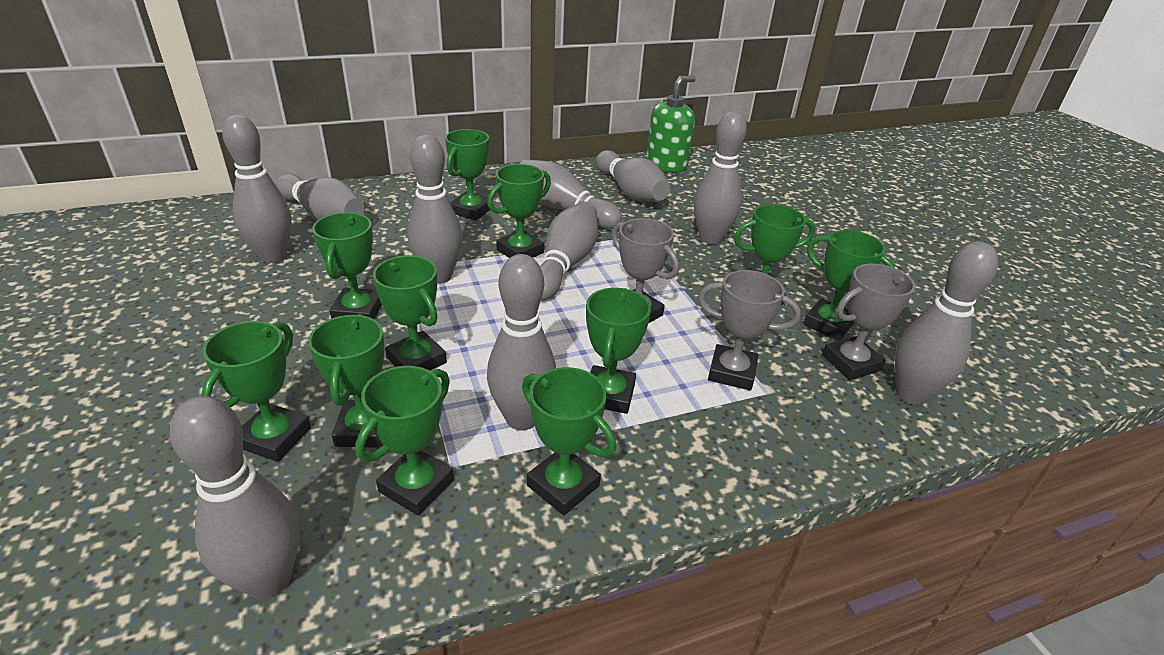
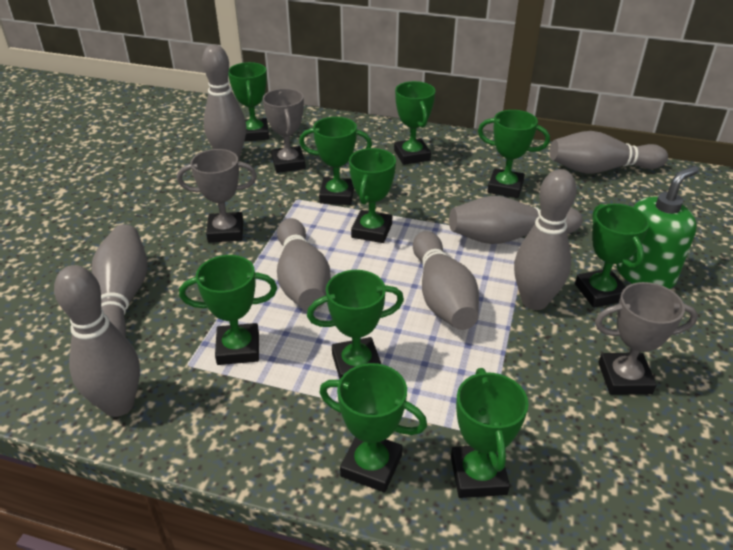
green trophy: [201,321,311,462] [308,314,385,448] [312,212,382,319] [355,366,454,516] [373,256,447,371] [445,129,490,221] [487,164,551,258] [522,367,616,515] [586,288,651,414] [734,204,815,305] [803,230,895,341] = 11 -> [179,255,277,365] [228,62,269,142] [299,117,372,205] [307,270,404,379] [319,363,427,492] [349,148,396,243] [394,81,435,165] [451,368,529,498] [478,110,550,198] [575,204,650,308] = 10
grey bowling pin: [170,396,300,599] [222,115,292,263] [275,174,365,220] [408,135,462,284] [487,254,556,430] [519,159,622,229] [540,201,598,301] [596,150,670,202] [694,111,747,244] [895,241,998,405] = 10 -> [54,265,140,417] [91,224,148,336] [202,45,246,160] [277,218,331,311] [413,231,479,330] [449,195,583,244] [514,169,577,310] [550,131,668,174] = 8

